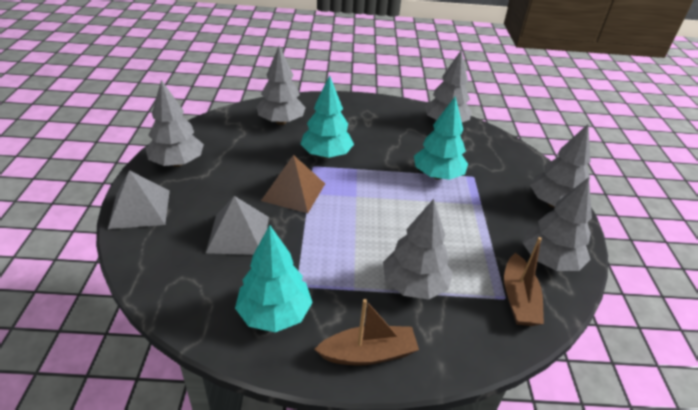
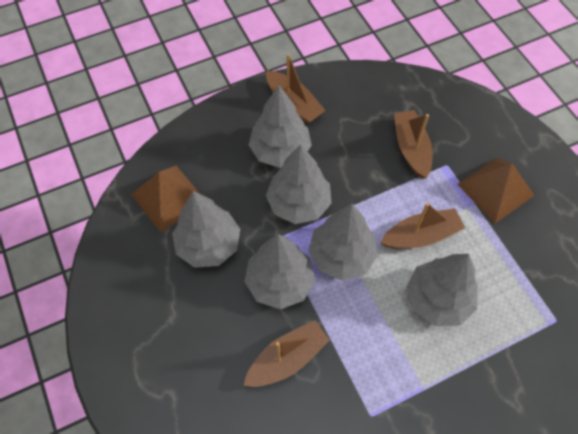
brown boat: [314,299,419,366] [504,237,544,326] = 2 -> [243,320,330,387] [266,53,326,124] [380,203,465,249] [394,110,433,179] = 4
brown pyramid: [261,155,325,213] = 1 -> [131,166,200,232] [457,158,535,223] = 2
grey pyramid: [108,170,170,229] [206,196,269,255] = 2 -> none = 0
turquoise tree: [235,225,313,332] [300,76,354,159] [414,96,468,180] = 3 -> none = 0

